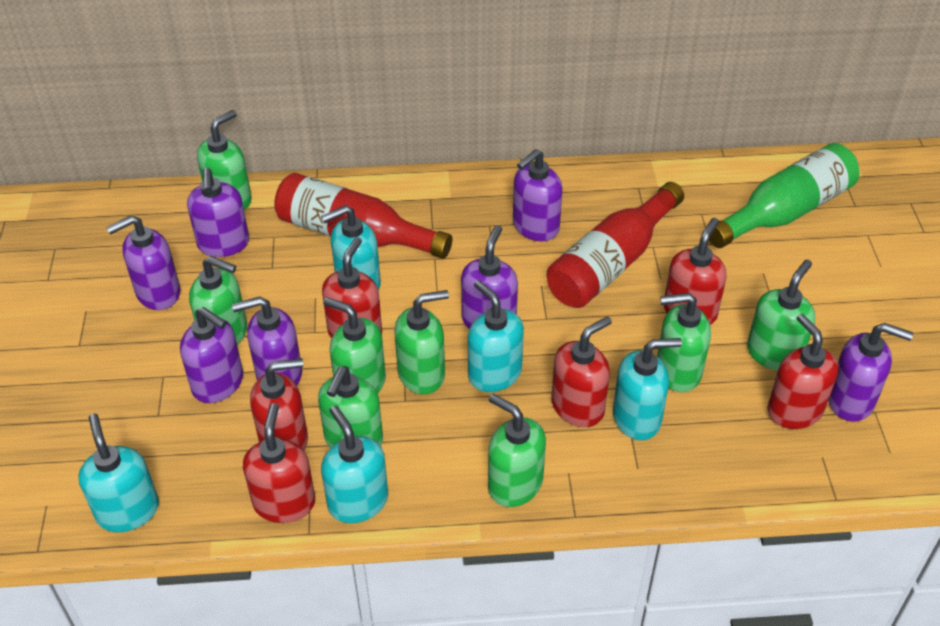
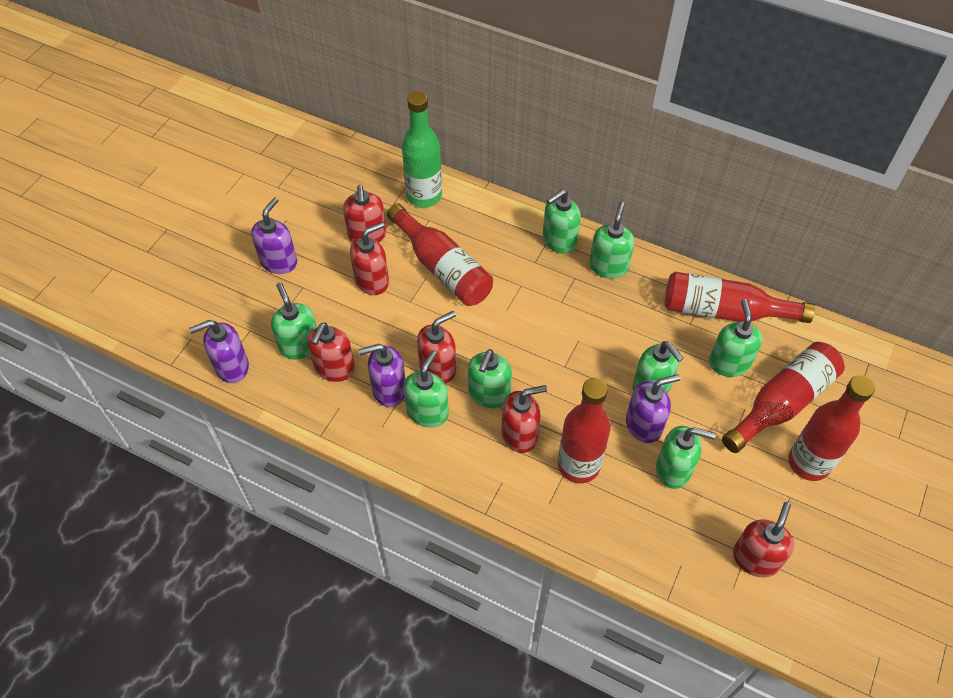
purple soap dispenser: [106,215,180,310] [180,307,243,403] [187,168,249,257] [232,296,302,385] [461,225,518,329] [513,149,563,241] [828,323,913,422] = 7 -> [189,320,249,383] [251,197,297,274] [358,344,405,407] [626,374,681,443] = 4
red bottle: [274,173,452,259] [546,182,684,308] = 2 -> [387,203,493,306] [558,378,610,483] [665,272,815,323] [722,342,845,453] [788,375,875,481] = 5
turquoise soap dispenser: [78,414,159,532] [321,205,381,290] [321,405,388,523] [468,280,524,392] [613,338,682,440] = 5 -> none = 0

